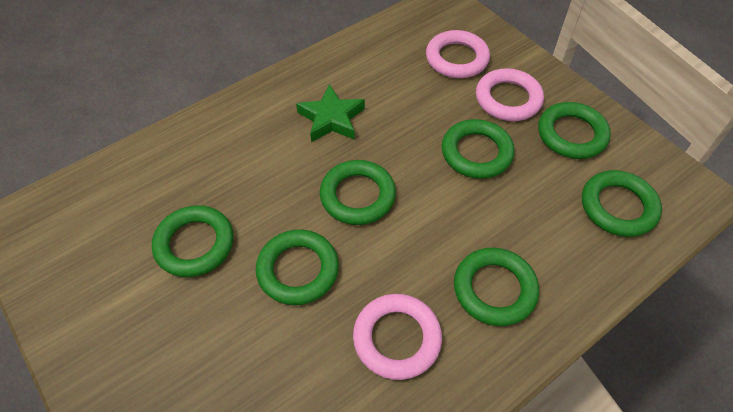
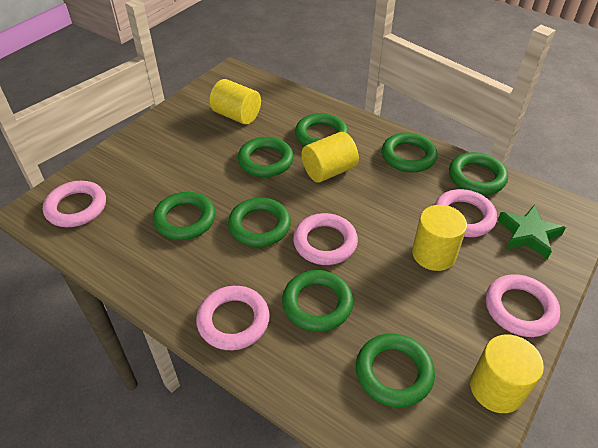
green ring: [152,205,234,277] [256,229,339,305] [320,160,396,225] [442,119,514,179] [454,248,539,326] [538,102,611,159] [582,170,662,237] = 7 -> [153,192,215,240] [228,198,291,247] [238,137,294,177] [282,270,353,332] [295,113,348,146] [356,333,435,408] [382,132,438,172] [449,152,508,195] = 8
pink ring: [353,294,442,380] [426,30,490,78] [476,68,544,121] = 3 -> [43,181,106,227] [196,286,270,350] [293,213,358,265] [435,189,497,237] [486,274,560,337] = 5
yellow cylinder: none = 0 -> [209,79,261,125] [302,132,359,182] [412,205,467,271] [470,335,544,413] = 4

